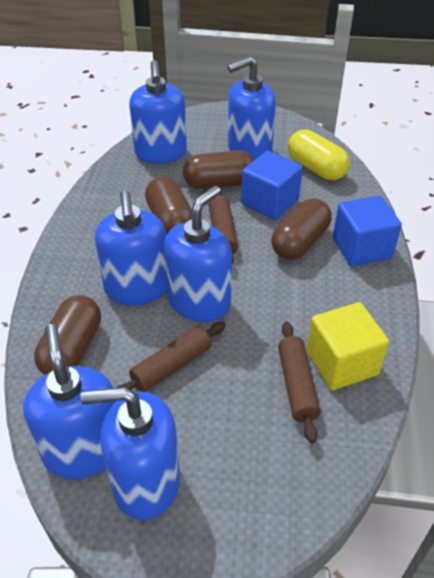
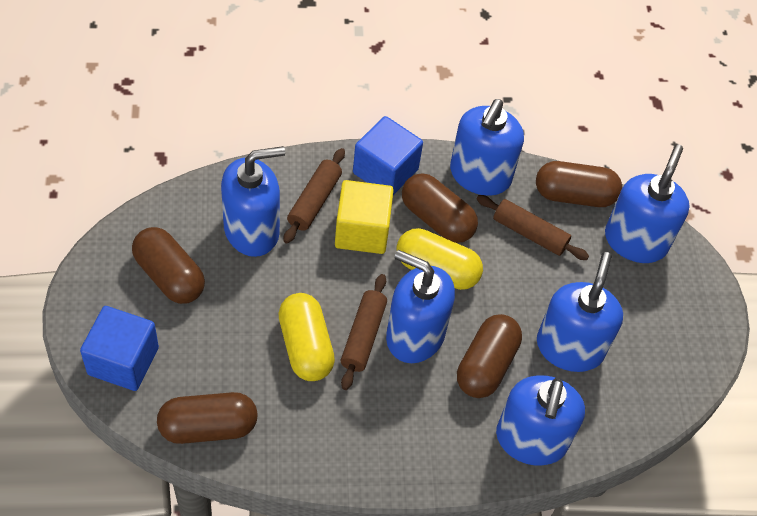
brown capsule: [34,295,101,375] [145,176,192,235] [183,150,254,189] [271,198,332,260] = 4 -> [132,227,205,304] [157,392,258,444] [402,173,478,243] [457,314,522,398] [536,161,622,207] = 5
yellow capsule: [288,129,350,180] = 1 -> [278,293,335,381] [396,228,483,290] = 2

